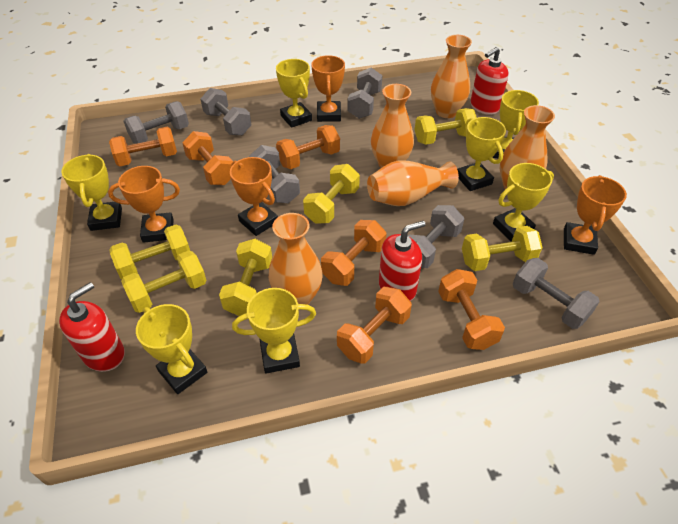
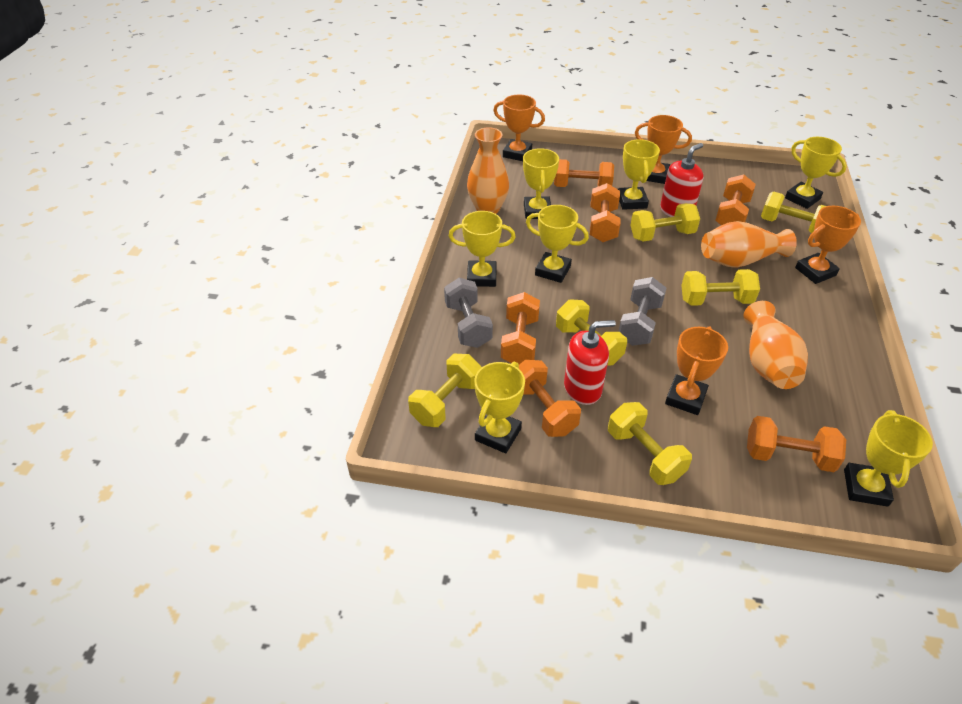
grey dumbbell: [123,101,189,144] [200,88,251,136] [250,145,300,203] [347,68,382,119] [408,205,464,268] [513,258,600,329] = 6 -> [444,278,493,348] [618,277,666,346] = 2
orange vase: [269,213,323,305] [367,160,459,206] [371,84,414,168] [431,35,472,118] [500,105,555,189] = 5 -> [467,127,509,214] [701,221,797,268] [743,301,808,389] = 3
red soap dispenser: [59,282,125,372] [379,221,426,301] [470,47,509,115] = 3 -> [564,320,616,405] [660,143,704,217] = 2

